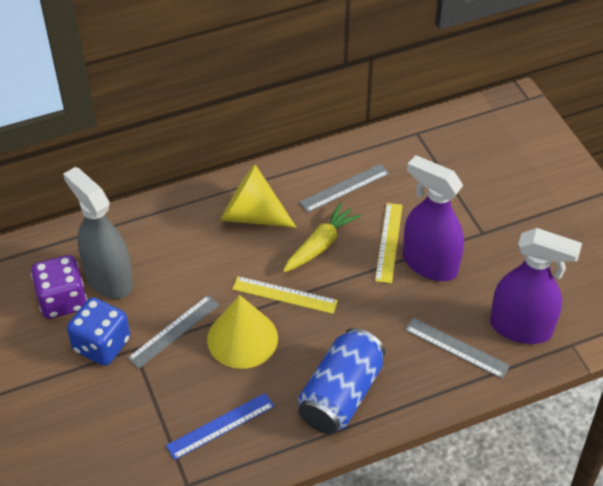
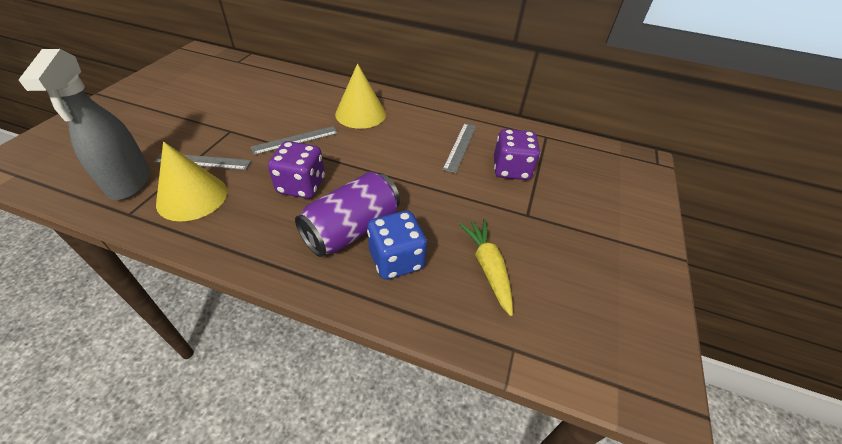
blue can: [298,328,385,434] = 1 -> none = 0
blue ruler: [166,393,275,460] = 1 -> none = 0
purple can: none = 0 -> [295,172,400,257] = 1
purple dice: [31,255,87,319] = 1 -> [268,141,325,199] [494,129,540,180] = 2
purple spray bottle: [403,155,464,281] [490,228,582,344] = 2 -> none = 0
yellow ruler: [232,276,338,314] [375,203,403,284] = 2 -> none = 0

